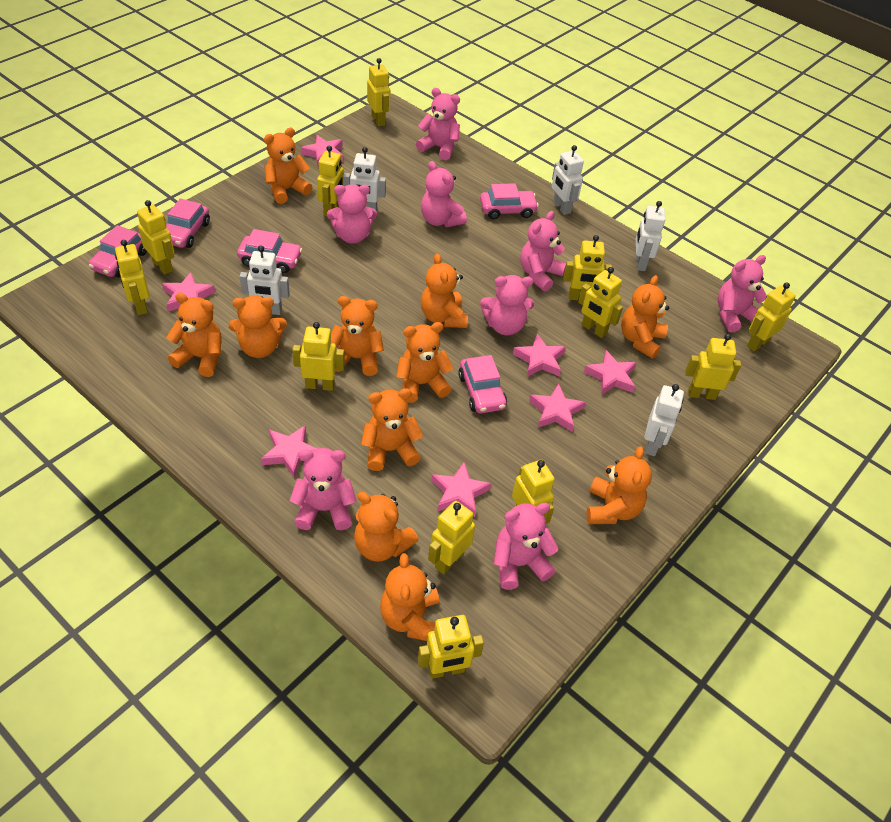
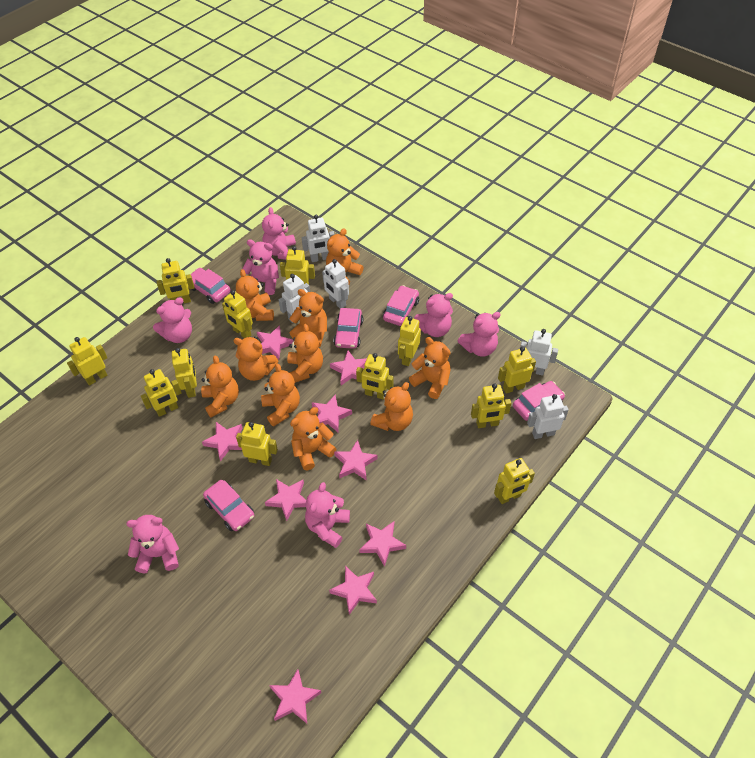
orange teddy bear: [166,292,222,377] [229,295,287,358] [264,128,312,204] [331,296,384,376] [354,492,419,562] [361,388,423,471] [380,553,439,641] [396,322,454,403] [421,253,468,328] [587,446,652,524] [621,275,669,359] = 11 -> [201,355,239,417] [233,337,278,381] [236,269,274,321] [261,363,300,427] [287,324,323,383] [289,289,327,347] [290,407,337,470] [326,229,363,284] [370,382,413,431] [409,337,451,399] = 10
pink star: [162,272,215,312] [261,425,317,478] [301,135,343,167] [431,462,491,517] [513,334,566,377] [529,384,585,432] [584,350,636,395] = 7 -> [202,422,242,462] [257,325,294,360] [265,479,306,521] [269,669,322,723] [311,394,352,432] [329,566,377,615] [330,350,367,385] [334,440,378,481] [359,521,406,567] = 9
pink teddy bear: [290,448,357,530] [327,184,377,244] [416,88,460,160] [421,161,467,227] [480,275,534,336] [494,503,559,590] [520,211,566,292] [717,255,767,333] = 8 -> [126,515,179,573] [153,297,192,343] [242,239,279,295] [262,207,296,260] [305,482,350,548] [414,293,453,337] [458,312,501,357] = 7

